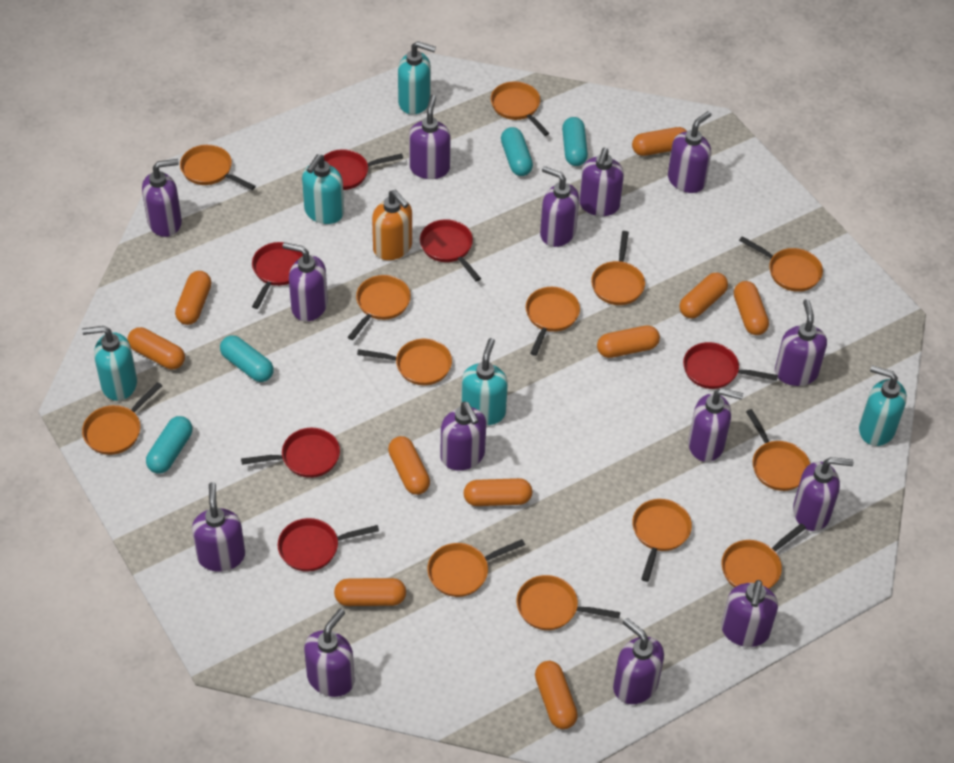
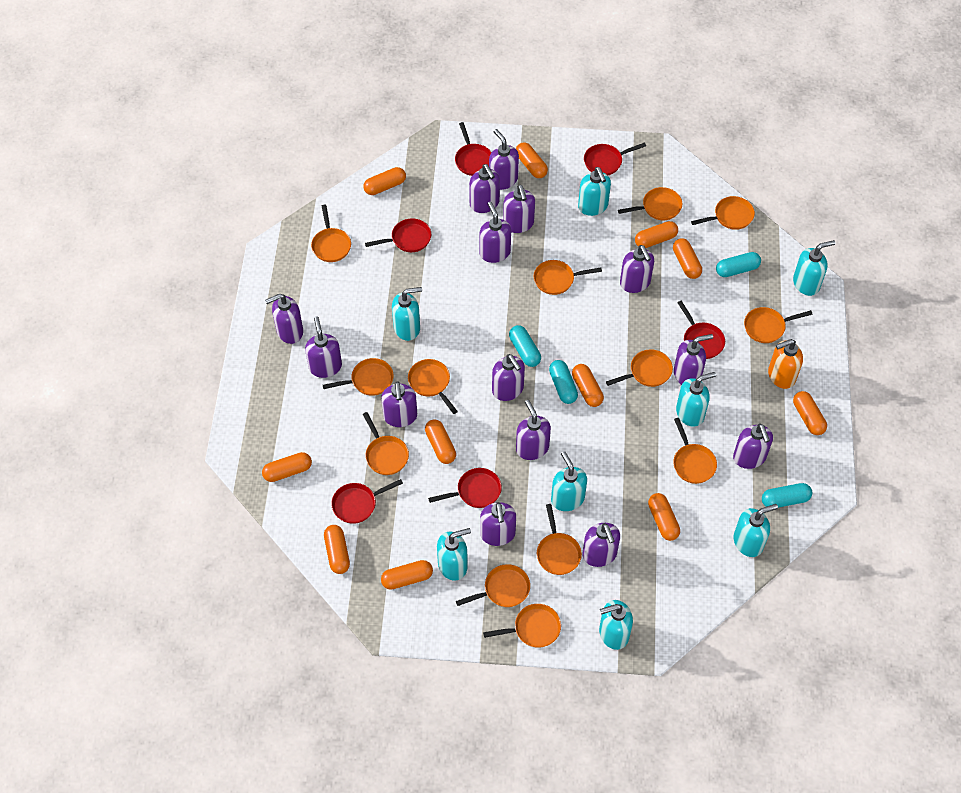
orange capsule: [127,327,185,369] [175,271,211,325] [334,578,406,606] [388,436,430,495] [463,478,532,506] [535,661,578,729] [597,325,660,358] [632,127,687,156] [679,272,728,319] [734,281,769,335] = 10 -> [262,452,312,482] [324,525,350,574] [363,167,406,195] [381,560,433,590] [425,419,456,464] [516,142,548,178] [572,364,604,407] [635,221,678,248] [648,493,680,541] [673,238,702,279] [793,391,827,435] = 11
turquoise soap dispenser: [82,326,137,401] [302,154,344,224] [398,41,436,114] [461,338,508,425] [859,365,907,446] = 5 -> [392,287,422,341] [437,528,471,581] [551,451,587,511] [578,167,611,216] [599,600,633,650] [676,372,716,427] [734,504,778,557] [793,240,835,296] = 8

